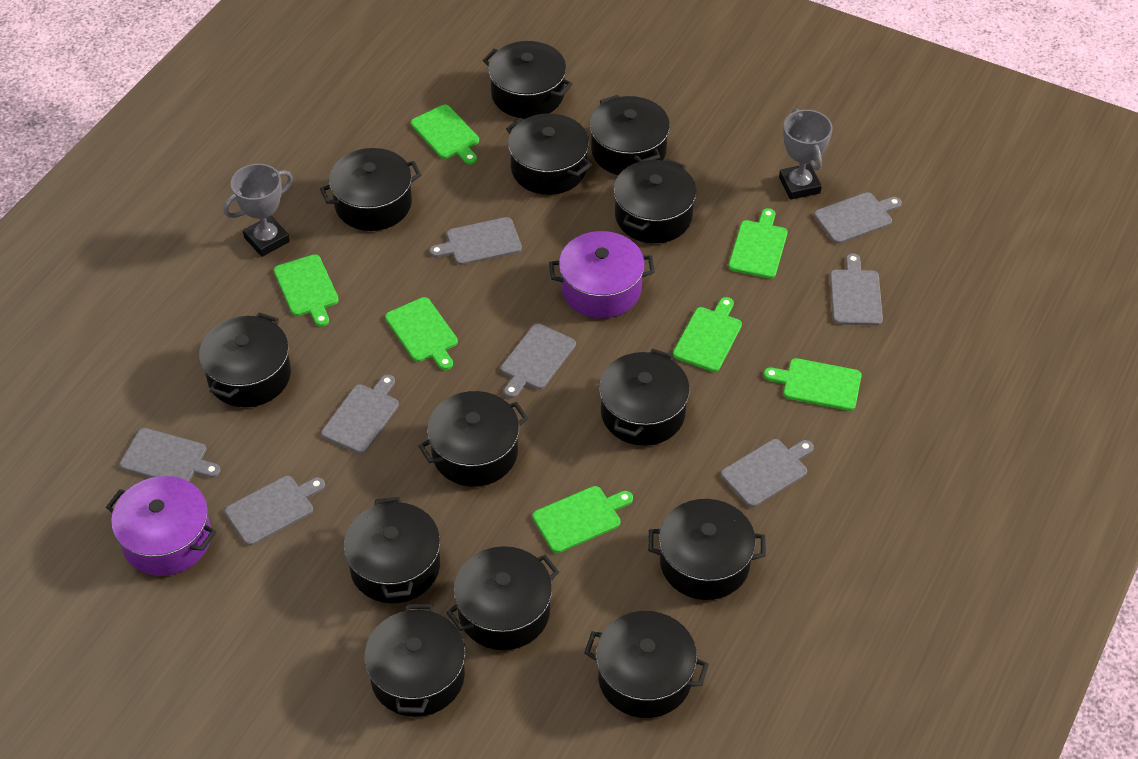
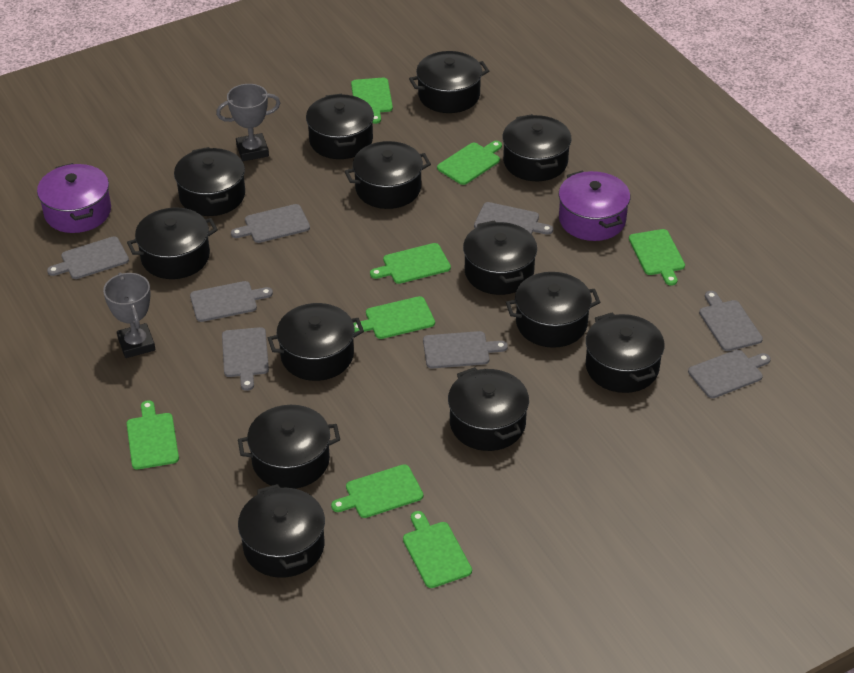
green cutting board: [274,254,339,327] [385,297,458,370] [411,105,479,164] [533,486,633,553] [673,297,742,372] [729,208,787,279] [764,358,862,411] = 7 -> [127,400,179,469] [331,464,423,518] [351,78,393,124] [353,296,435,339] [370,243,451,284] [403,511,472,588] [437,141,502,185] [629,229,685,286] = 8

